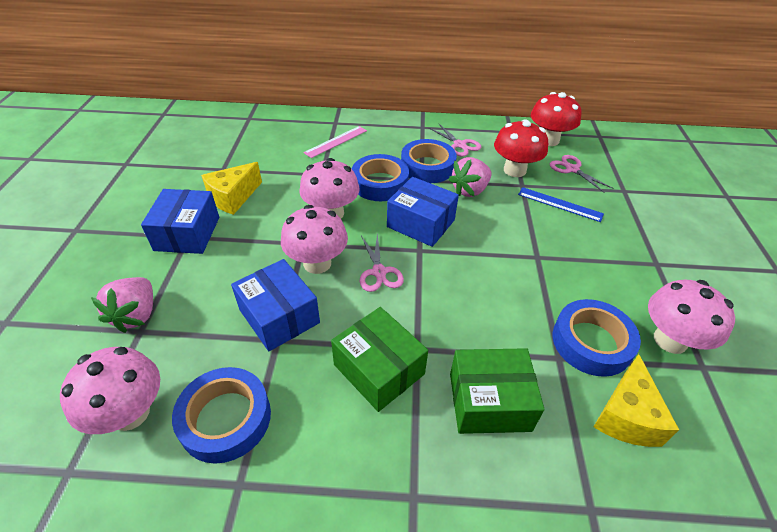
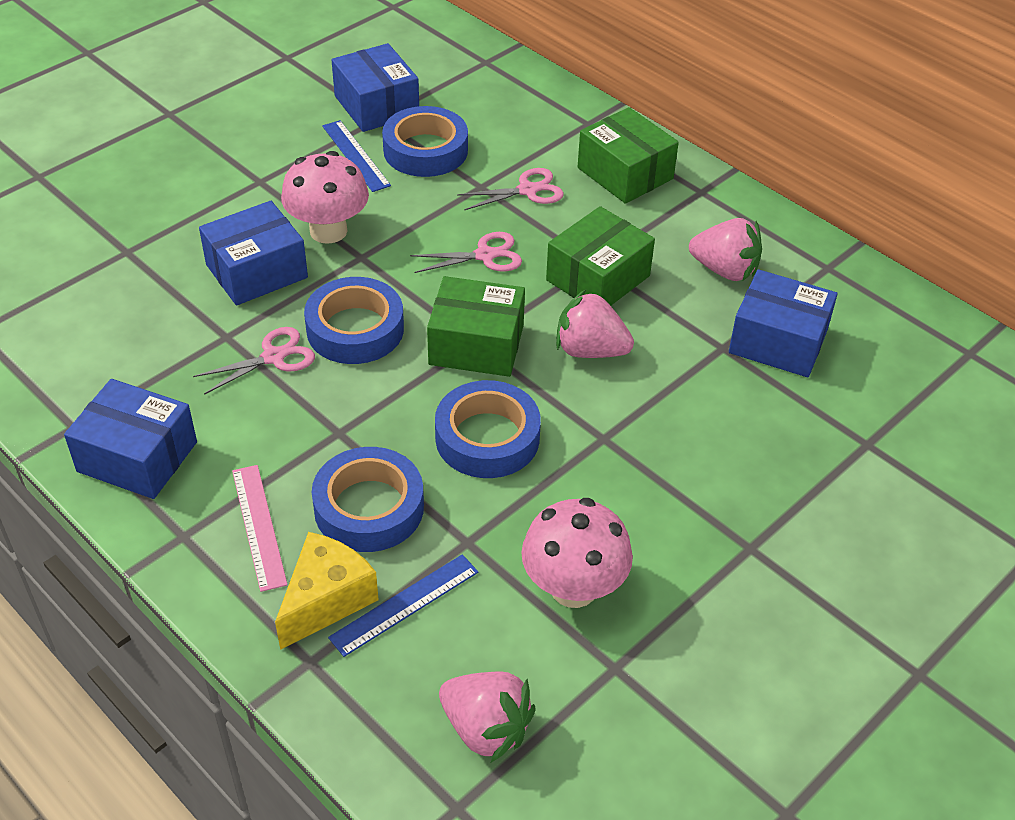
blue box: [141,189,219,254] [231,259,320,351] [387,177,459,247] = 3 -> [64,379,197,499] [199,201,308,306] [332,43,419,132] [729,269,838,377] = 4
blue ruler: [518,187,604,222] = 1 -> [322,120,391,192] [328,554,478,657] = 2
green box: [331,307,428,412] [450,348,545,434] = 2 -> [427,276,525,377] [546,206,655,306] [578,107,679,204] = 3
pink mushroom: [60,347,160,434] [281,205,348,274] [299,158,360,218] [648,280,735,354] = 4 -> [281,151,369,244] [521,498,633,608] = 2
pink strawberry: [91,277,153,333] [449,157,491,197] = 2 -> [439,672,536,763] [556,290,634,358] [689,218,762,281] = 3
red mushroom: [494,119,548,177] [531,92,581,146] = 2 -> none = 0
yellow cheese: [201,162,262,215] [593,354,679,447] = 2 -> [275,532,379,650] = 1

